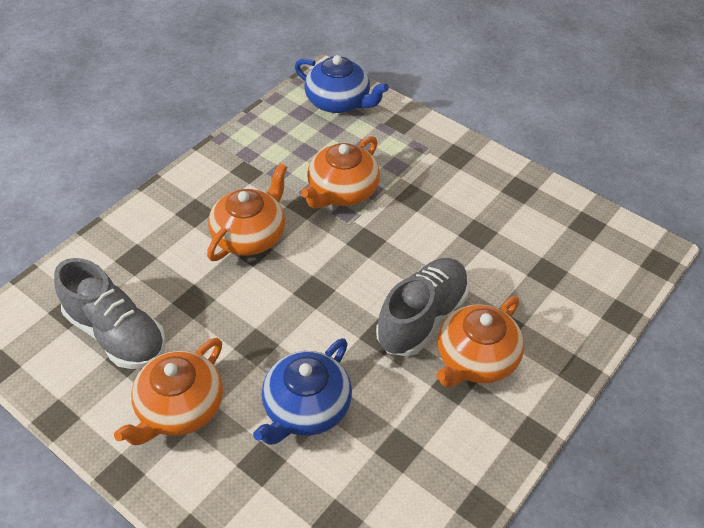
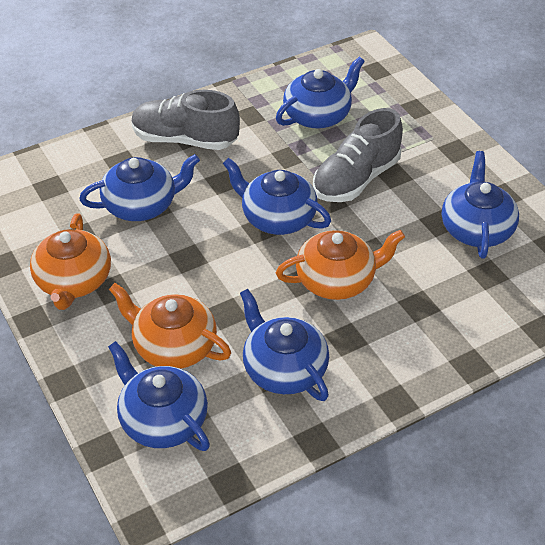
blue teapot: [253,338,352,445] [295,55,389,113] = 2 -> [79,154,200,221] [108,341,210,451] [223,158,331,235] [240,289,329,401] [276,57,365,129] [442,151,519,259] = 6
orange teapot: [114,338,223,445] [207,163,287,261] [301,136,380,209] [436,296,524,388] = 4 -> [30,213,111,310] [109,283,231,369] [276,230,405,300] = 3

